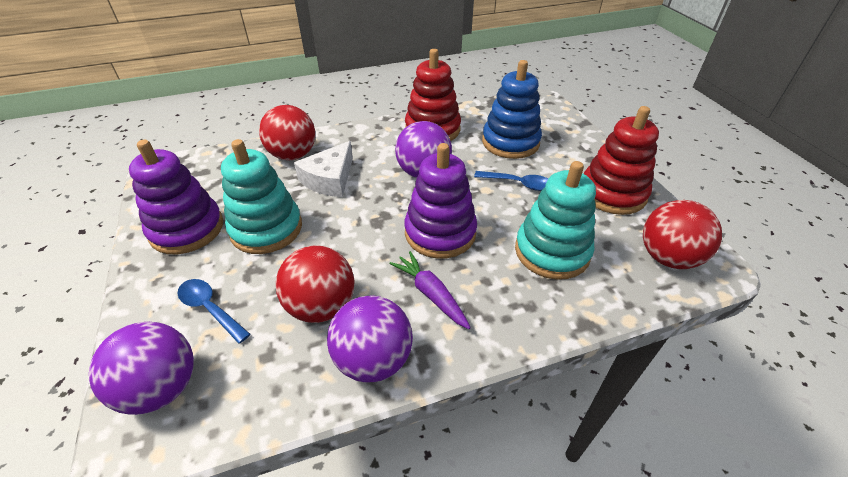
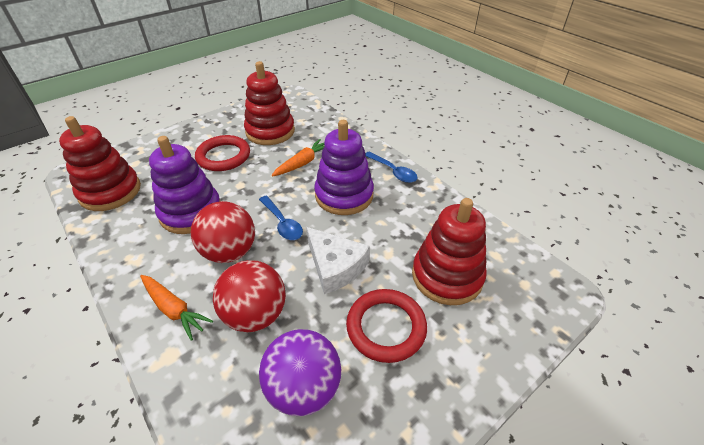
blue stacking toy: [482,60,542,159] = 1 -> none = 0
orange carrot: none = 0 -> [140,275,213,341] [272,139,324,177] = 2
purple ball: [89,322,194,415] [327,295,413,382] [395,121,452,178] = 3 -> [259,329,341,416] = 1
purple carrot: [389,251,471,329] = 1 -> none = 0
red ball: [259,105,315,160] [276,245,355,323] [643,200,722,269] = 3 -> [191,201,255,263] [213,260,286,332] = 2
red ring: none = 0 -> [195,135,250,171] [346,289,427,363] = 2
red stacking toy: [405,49,461,141] [584,106,659,215] = 2 -> [59,116,141,211] [244,61,295,145] [412,198,487,305] = 3
turquoise stacking toy: [221,139,302,254] [515,161,596,280] = 2 -> none = 0

